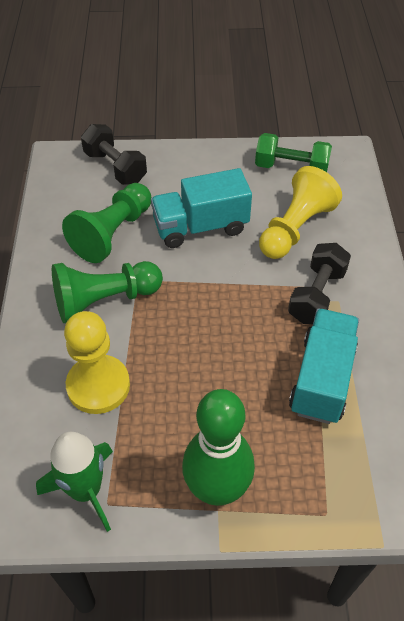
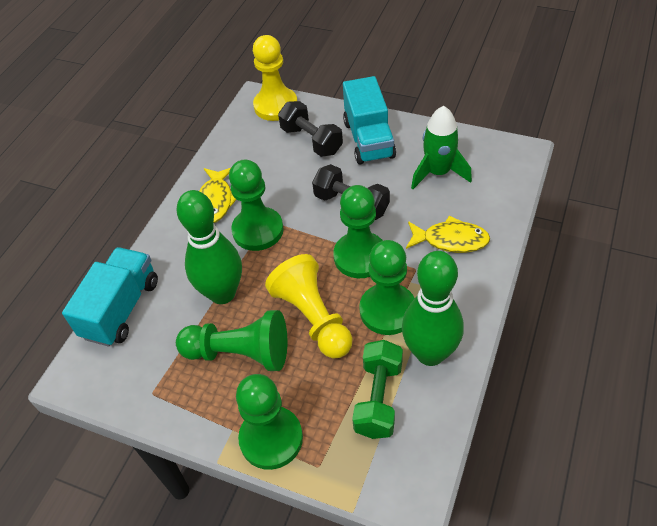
green bowling pin: [182,389,255,506] = 1 -> [177,190,242,304] [402,251,464,366] = 2
green pawn: [52,261,163,323] [62,183,151,263] = 2 -> [176,310,287,371] [229,160,283,251] [236,374,303,470] [333,185,383,278] [359,240,415,335] = 5
yellow fish: none = 0 -> [199,168,237,223] [406,216,490,253] = 2

